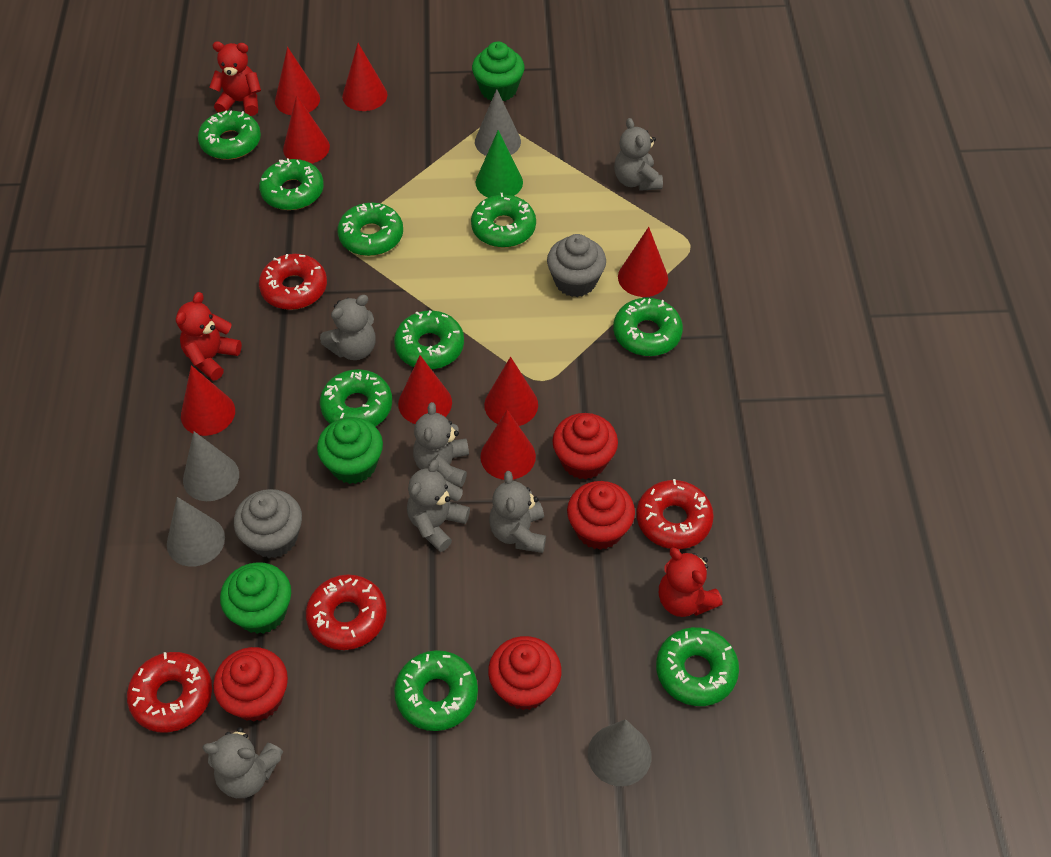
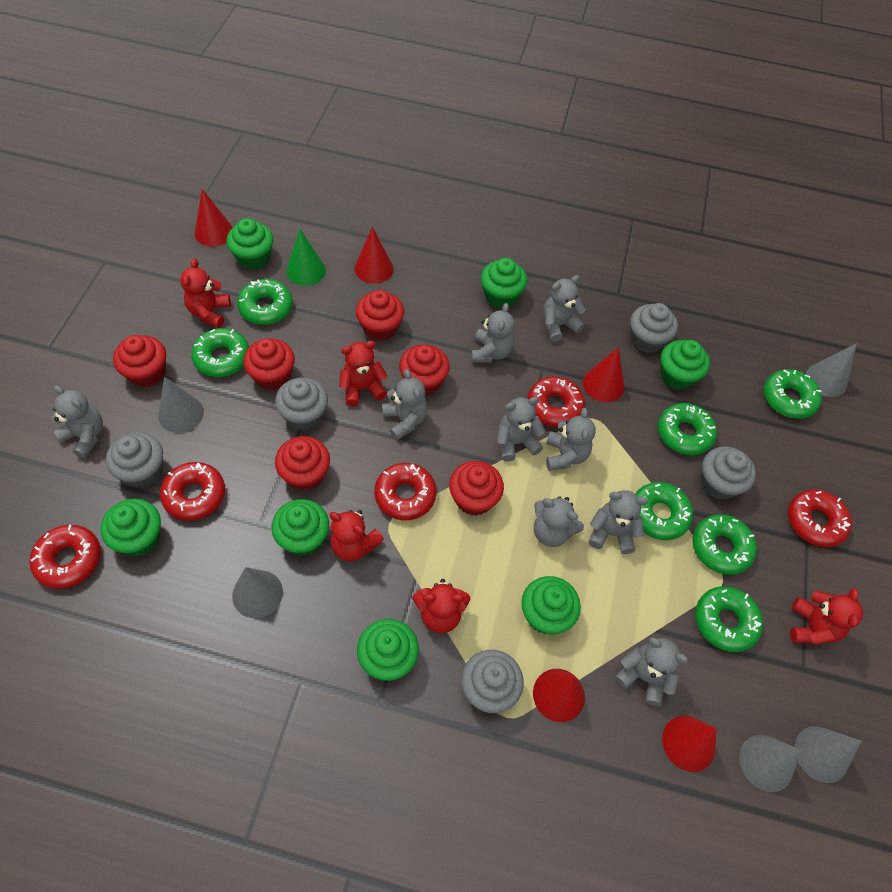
green cupcake: [220,562,291,634] [317,417,383,484] [472,42,525,101] = 3 -> [100,499,161,556] [226,218,273,270] [271,499,329,556] [357,619,419,681] [481,258,527,308] [521,576,581,634] [660,340,710,390] = 7
green donut: [198,110,261,160] [259,158,324,210] [320,369,392,426] [338,203,403,256] [394,310,464,369] [394,650,478,731] [471,193,536,248] [613,298,683,356] [656,627,739,706] = 9 -> [191,328,249,377] [237,279,293,325] [635,482,693,540] [658,403,717,455] [692,514,757,575] [695,586,763,652] [764,369,822,419] = 7
grey cone: [167,497,225,567] [183,431,239,501] [475,89,521,156] [588,719,652,786] = 4 -> [158,377,204,433] [232,567,283,618] [739,735,802,792] [795,726,861,783] [806,343,857,397] = 5
grey cupcake: [234,489,302,558] [547,234,606,297] = 2 -> [106,432,163,488] [275,377,328,431] [461,650,524,713] [630,303,678,353] [701,446,756,500] = 5
grey teddy bear: [203,727,283,798] [320,295,376,360] [407,460,470,552] [413,402,469,487] [489,471,546,553] [614,118,663,191] = 6 -> [51,385,103,458] [382,369,428,440] [471,303,515,363] [497,397,546,461] [534,496,584,547] [543,275,586,342] [546,408,596,471] [589,490,648,554] [615,637,688,706] = 9
red cone: [181,365,235,436] [275,47,320,115] [283,95,330,164] [342,43,388,111] [398,355,452,424] [480,410,536,480] [484,357,538,426] [618,227,668,297] = 8 -> [195,189,233,247] [354,227,394,284] [533,669,585,722] [583,347,624,402] [662,715,716,772] = 5
red cupcake: [213,647,288,722] [488,636,562,710] [552,413,618,480] [567,481,635,550] = 4 -> [113,335,166,387] [243,338,295,390] [275,436,330,491] [356,290,404,341] [399,344,450,396] [449,461,504,516] = 6
red donut: [127,652,212,733] [259,254,327,310] [306,575,387,650] [637,479,714,549] = 4 -> [29,525,101,589] [160,462,225,521] [374,463,437,520] [528,376,585,427] [788,490,852,547] = 5
red teddy bear: [176,292,242,381] [209,42,261,116] [659,547,723,617] = 3 -> [180,259,231,328] [329,510,384,561] [339,341,388,406] [412,579,470,633] [790,588,863,645] = 5

